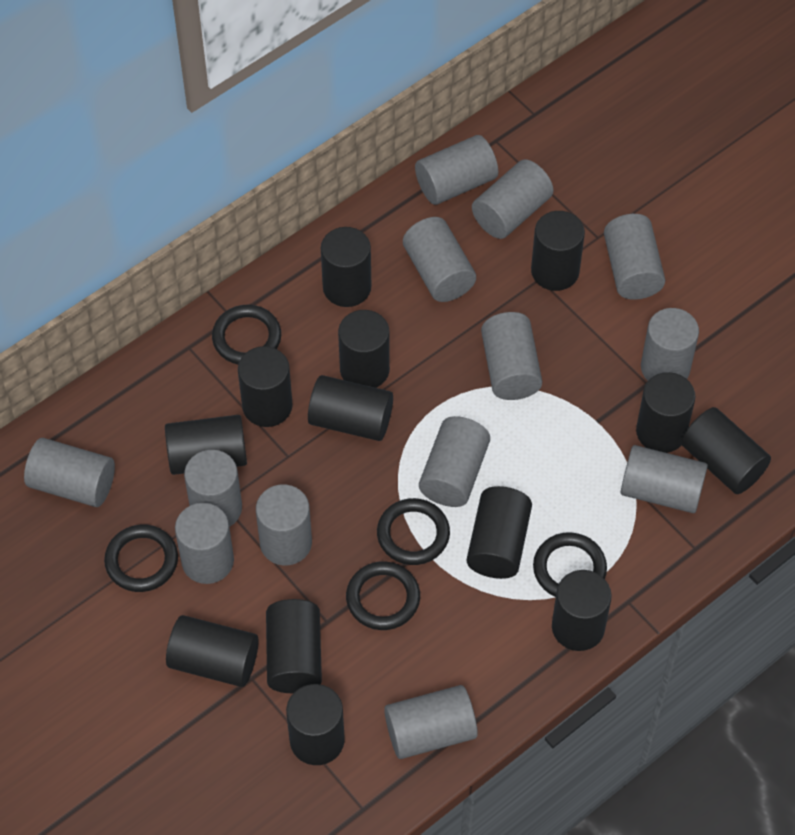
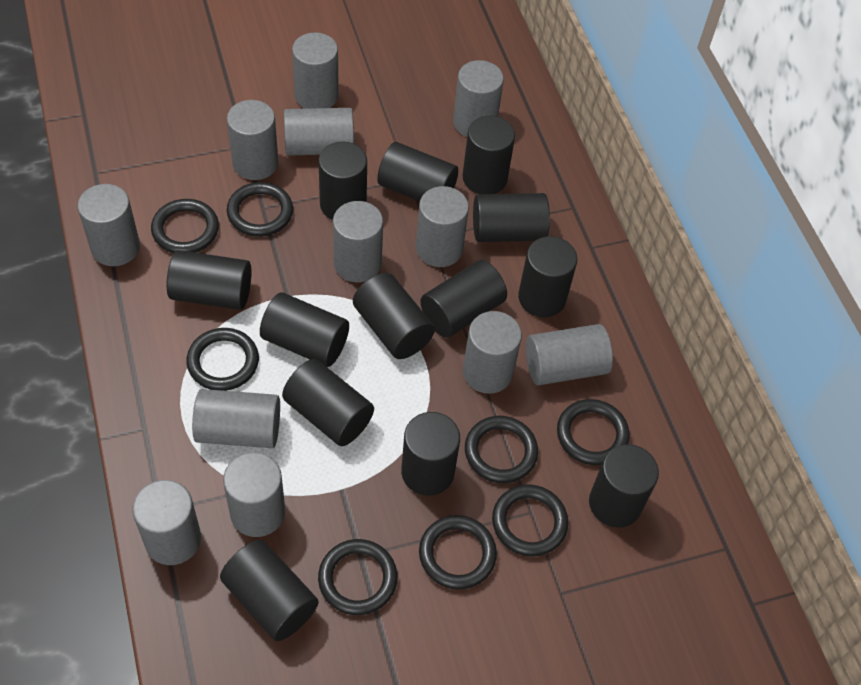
black ring: [104,524,178,592] [212,305,281,364] [346,561,420,630] [377,498,450,565] [533,532,607,597] = 5 -> [151,199,219,253] [186,328,259,391] [227,182,293,237] [318,539,397,615] [419,515,497,590] [465,416,538,483] [492,484,568,557] [557,399,630,465] = 8
grey cylinder: [24,438,115,507] [175,503,234,584] [184,450,242,527] [256,484,312,566] [384,685,478,759] [403,217,476,302] [415,135,498,205] [419,416,490,507] [472,159,554,239] [481,312,542,400] [604,214,665,300] [621,445,708,513] [641,308,699,381] = 13 -> [78,184,140,266] [132,480,201,565] [192,389,280,448] [223,452,285,537] [227,100,278,180] [284,108,354,156] [292,32,339,109] [333,201,383,282] [416,186,469,267] [453,60,504,137] [463,311,522,394] [526,324,613,386] = 12

